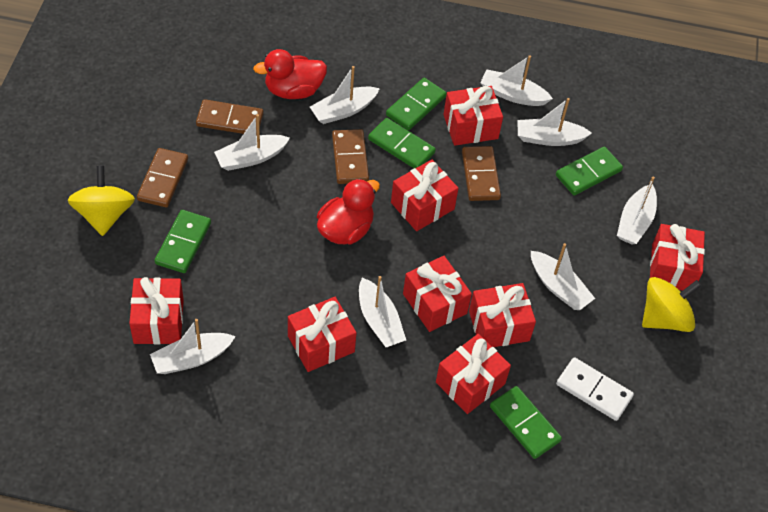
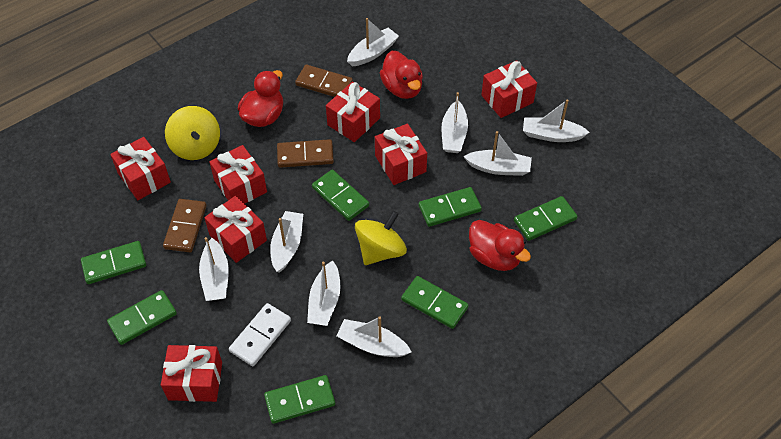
brown domino: [137,148,188,207] [196,99,264,136] [332,129,369,184] [462,146,501,201] = 4 -> [163,199,207,252] [277,139,334,168] [295,65,353,97] = 3
green domino: [155,210,211,273] [368,118,436,168] [386,78,447,130] [490,386,562,459] [556,147,623,195] = 5 -> [81,241,146,284] [107,290,177,345] [264,375,335,424] [312,170,369,221] [401,276,468,329] [419,187,482,227] [514,196,578,241] = 7
red duck: [253,49,327,99] [317,179,380,245] = 2 -> [238,70,283,127] [380,51,423,99] [469,220,531,271] = 3
red gift: [129,277,184,345] [288,297,356,372] [391,160,459,231] [403,256,472,332] [436,334,511,414] [443,86,503,146] [469,283,536,347] [650,224,705,291] = 8 -> [110,137,171,200] [161,345,222,402] [204,196,267,263] [209,145,267,204] [326,82,380,142] [375,124,427,185] [481,60,537,118] = 7

